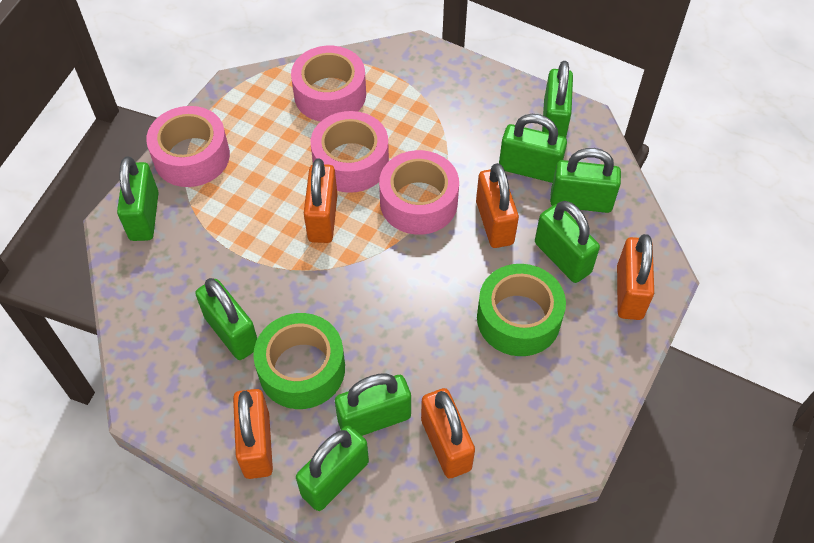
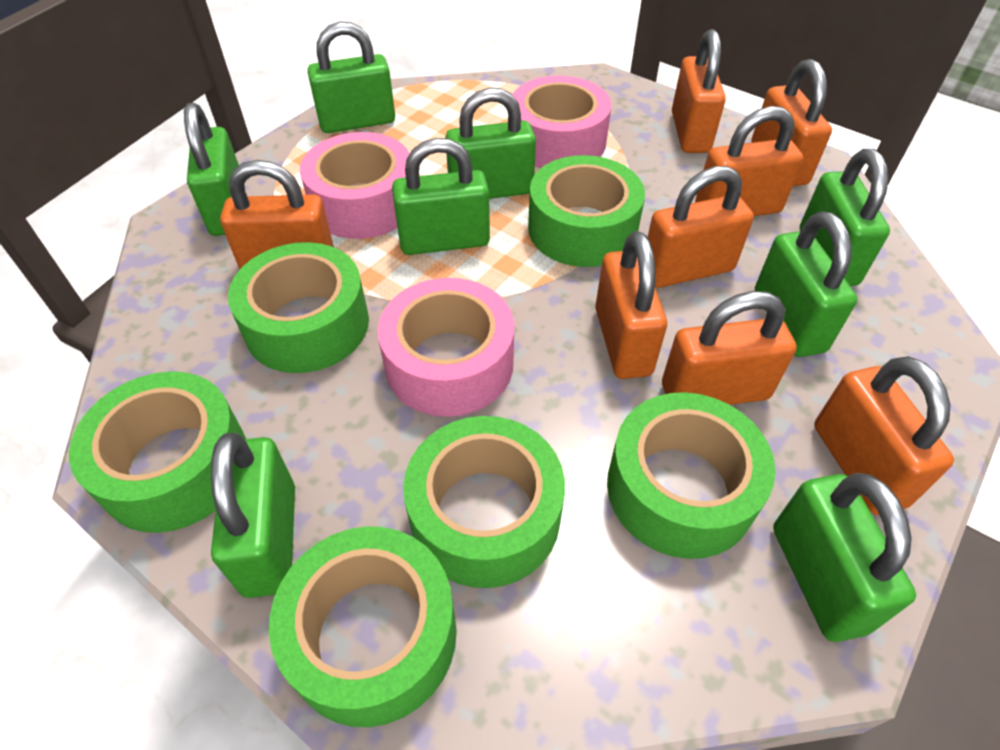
green tape: [253,313,345,409] [477,264,566,356] = 2 -> [69,372,246,533] [228,242,369,373] [269,526,457,727] [403,416,565,588] [528,155,645,267] [607,392,775,559] = 6
orange padlock: [233,389,273,479] [304,158,337,243] [421,388,475,479] [476,163,519,248] [617,234,654,320] = 5 -> [220,160,334,269] [595,231,667,379] [648,166,754,288] [662,291,797,405] [672,29,726,153] [695,106,803,216] [751,59,832,186] [814,356,954,515] = 8
pink tape: [146,106,230,187] [291,46,366,122] [311,111,389,193] [379,150,459,235] = 4 -> [300,132,410,239] [378,278,514,417] [513,75,611,168] = 3

